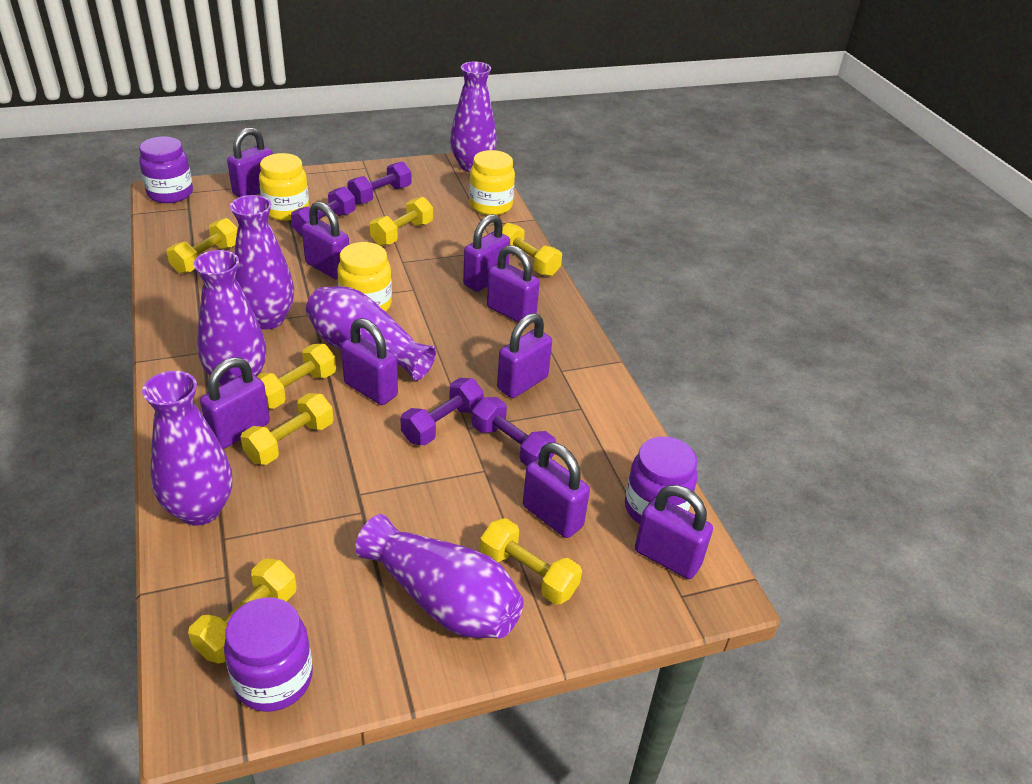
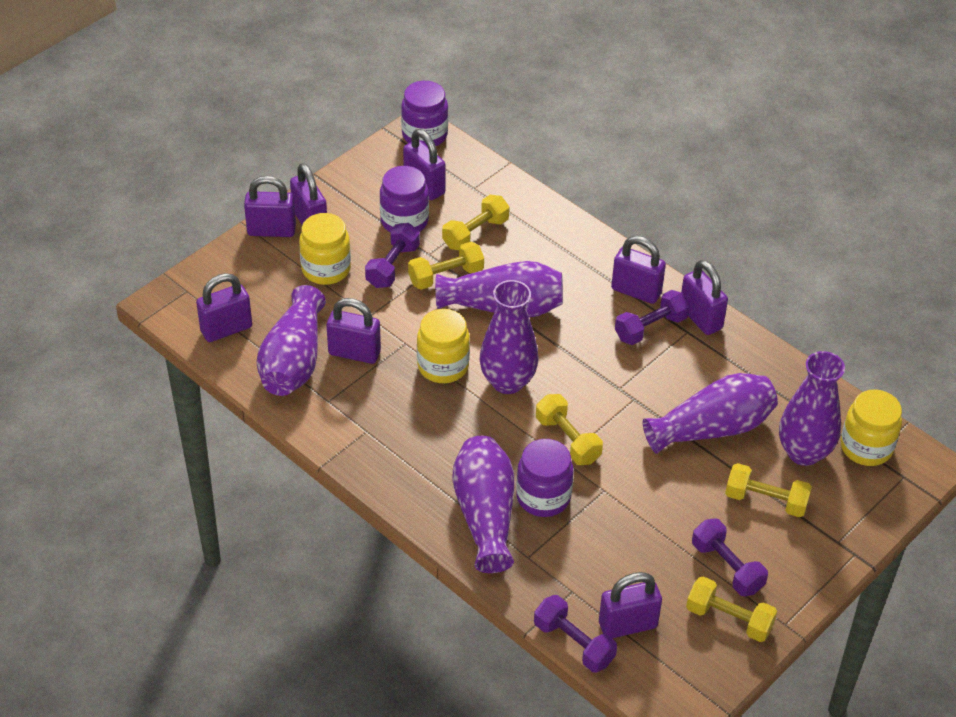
purple padlock: [200,357,270,449] [227,127,273,197] [302,202,349,280] [341,318,398,405] [463,214,510,292] [487,245,540,322] [497,313,552,398] [523,442,590,538] [635,485,713,579] = 9 -> [196,273,252,342] [244,176,296,237] [290,163,327,225] [326,298,381,364] [403,129,446,200] [599,572,662,638] [611,236,666,304] [681,260,728,335] = 8
yellow dumbbell: [167,218,238,274] [188,558,297,663] [241,393,333,465] [257,344,336,409] [370,197,433,246] [480,518,582,605] [502,223,562,276] = 7 -> [408,242,484,290] [442,195,510,250] [536,394,603,465] [686,576,777,642] [725,463,812,517] = 5

